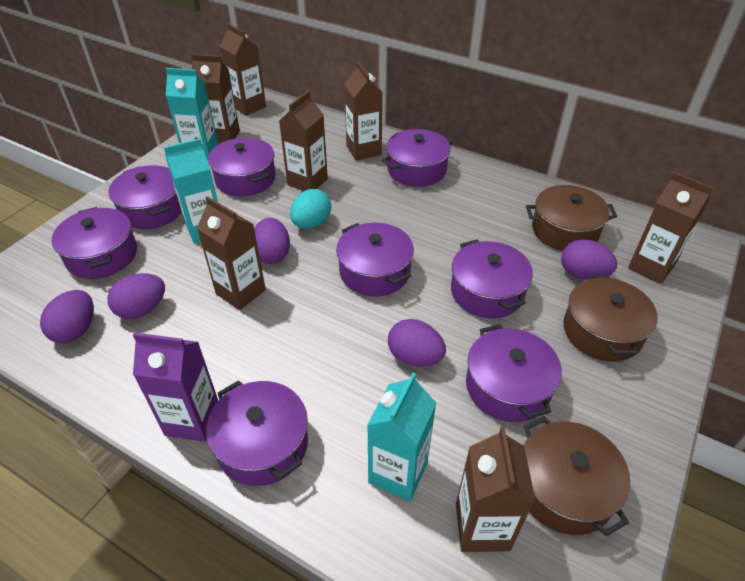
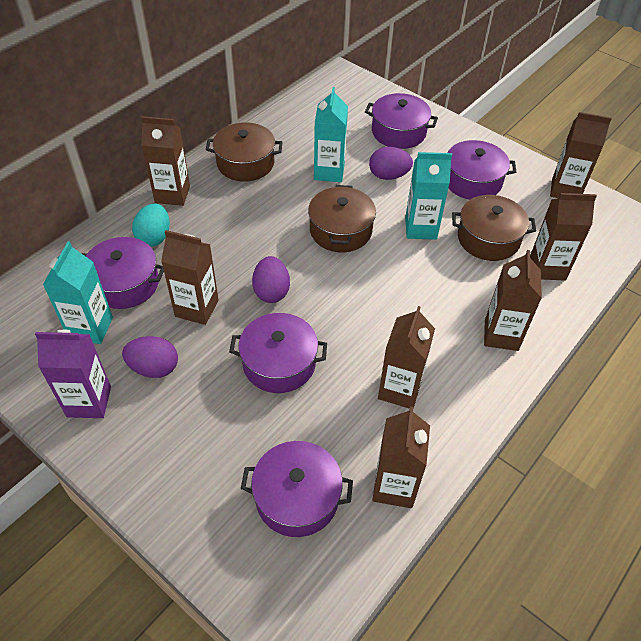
purple egg: [40,290,94,343] [107,273,165,319] [254,218,290,264] [388,319,446,366] [561,239,617,280] = 5 -> [122,336,178,378] [252,256,290,303] [369,147,413,180] = 3
purple pot: [52,207,137,279] [109,165,182,229] [206,380,308,486] [208,137,276,197] [336,223,414,297] [382,129,453,187] [451,239,533,318] [466,324,562,422] = 8 -> [82,237,164,309] [229,313,327,393] [241,441,353,537] [365,93,438,149] [448,140,516,200] = 5

